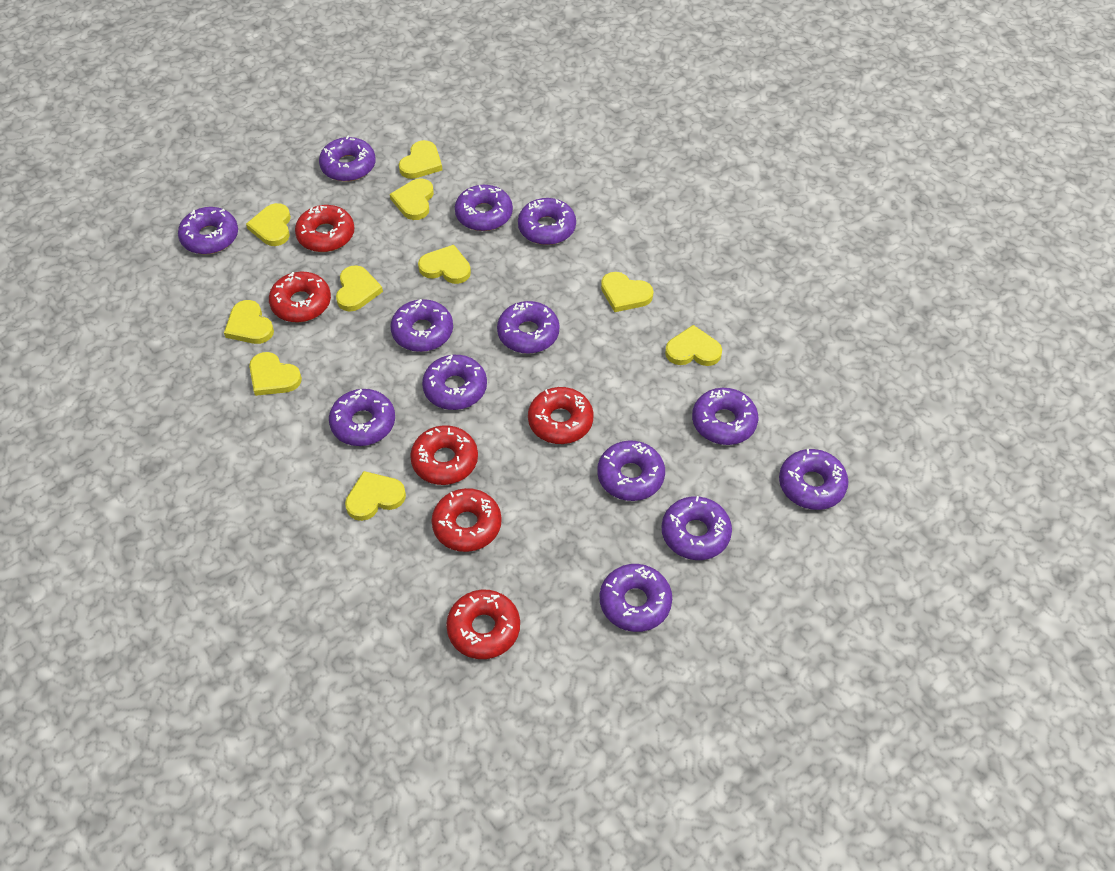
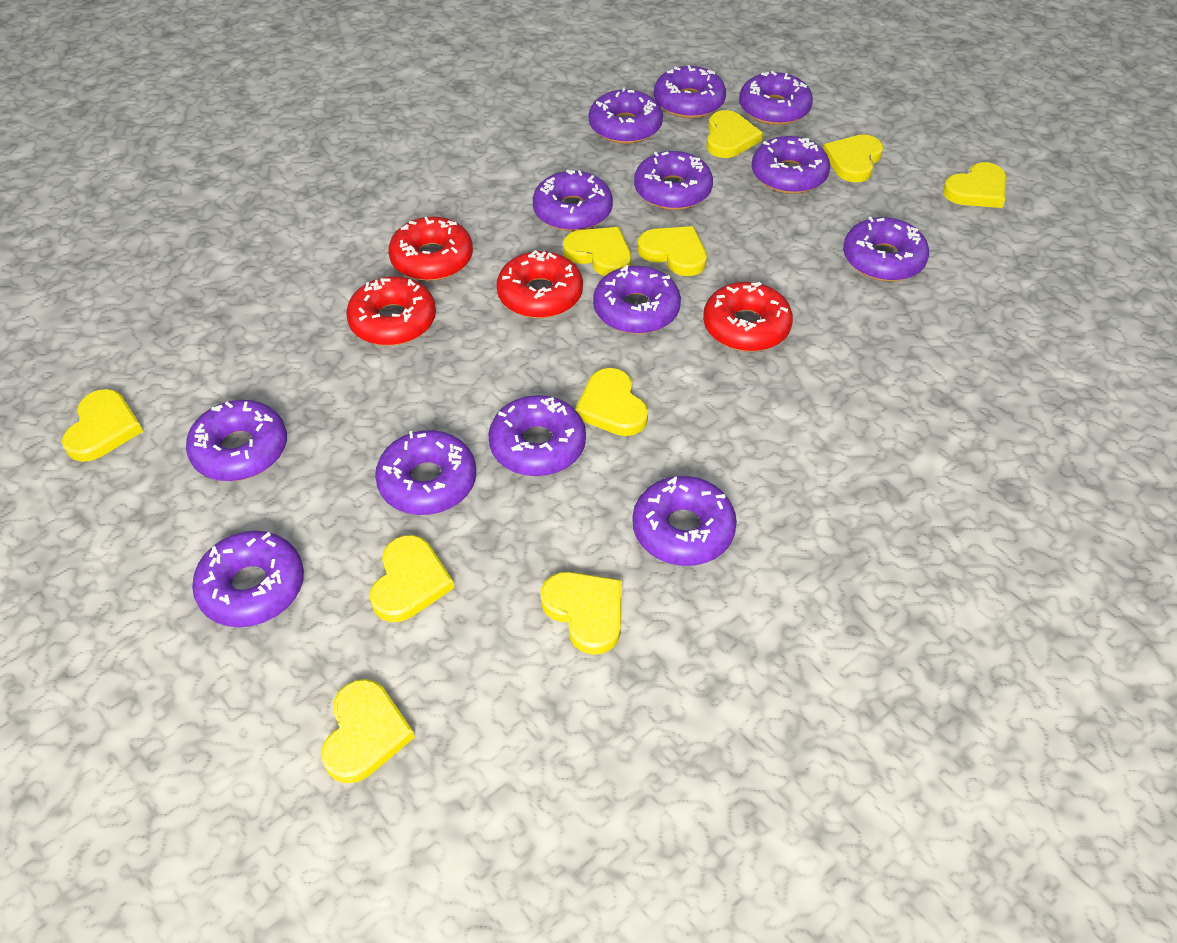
red donut: [269,272,331,322] [295,205,354,252] [410,425,478,485] [432,488,502,552] [446,590,520,659] [528,387,594,444] = 6 -> [346,276,436,346] [388,216,473,281] [496,250,583,318] [703,282,793,352] = 4

